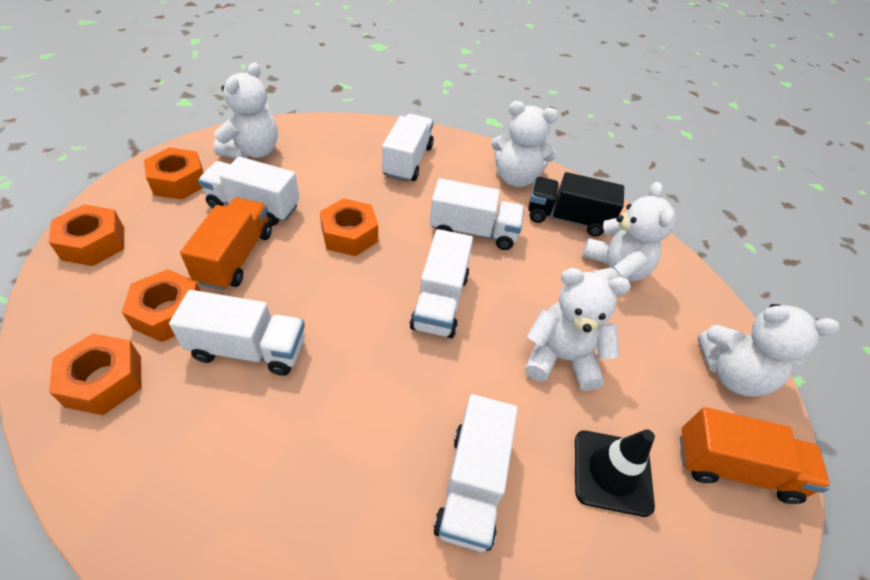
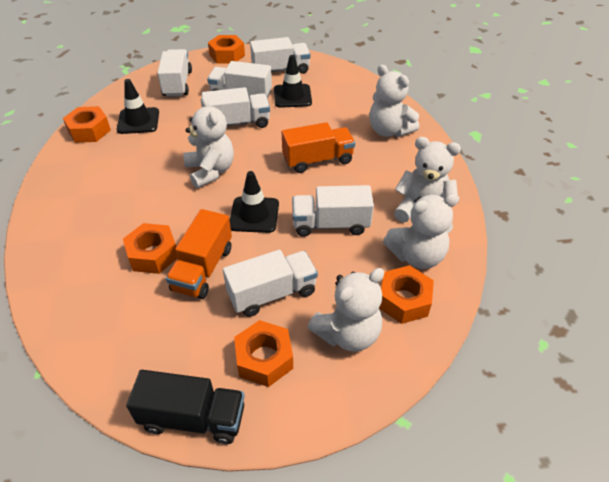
black traffic cone: [575,429,655,517] = 1 -> [117,79,159,134] [230,171,279,233] [274,55,312,108] = 3

